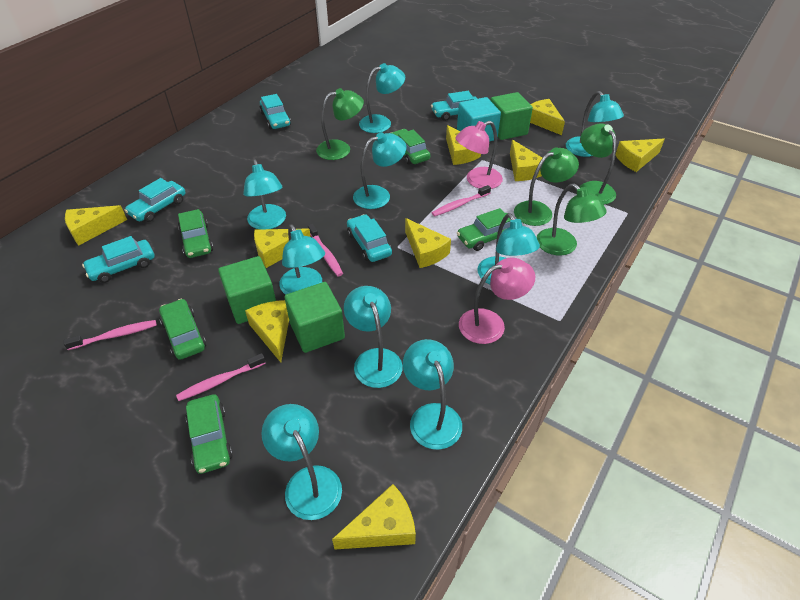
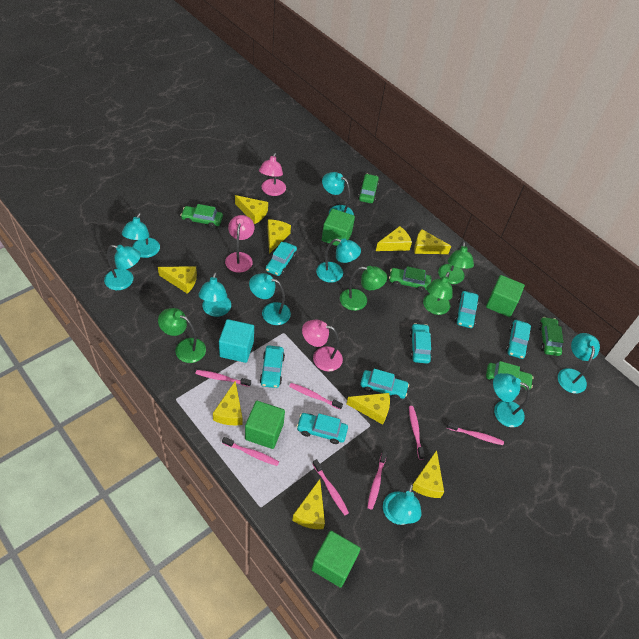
green cube: [218,256,276,324] [285,282,345,353] [490,92,533,140] = 3 -> [245,401,285,449] [311,531,361,588] [322,209,355,246] [486,275,525,317] = 4
pink lamp: [455,121,503,189] [459,257,535,344] = 2 -> [225,215,255,273] [259,153,286,196] [302,320,343,372] = 3
pink toothbrush: [63,320,157,350] [176,353,266,401] [308,224,343,276] [432,185,491,216] = 4 -> [195,370,251,387] [222,437,279,466] [289,383,343,410] [313,459,349,515] [367,451,387,510] [409,406,425,460] [447,422,504,445] = 7
turquoise car: [82,236,154,283] [124,178,186,222] [259,94,291,129] [347,214,392,262] [431,91,477,121] = 5 -> [260,345,285,388] [266,242,297,276] [296,413,348,444] [360,369,409,400] [410,323,432,364] [455,291,479,328] [506,320,531,359] = 7

